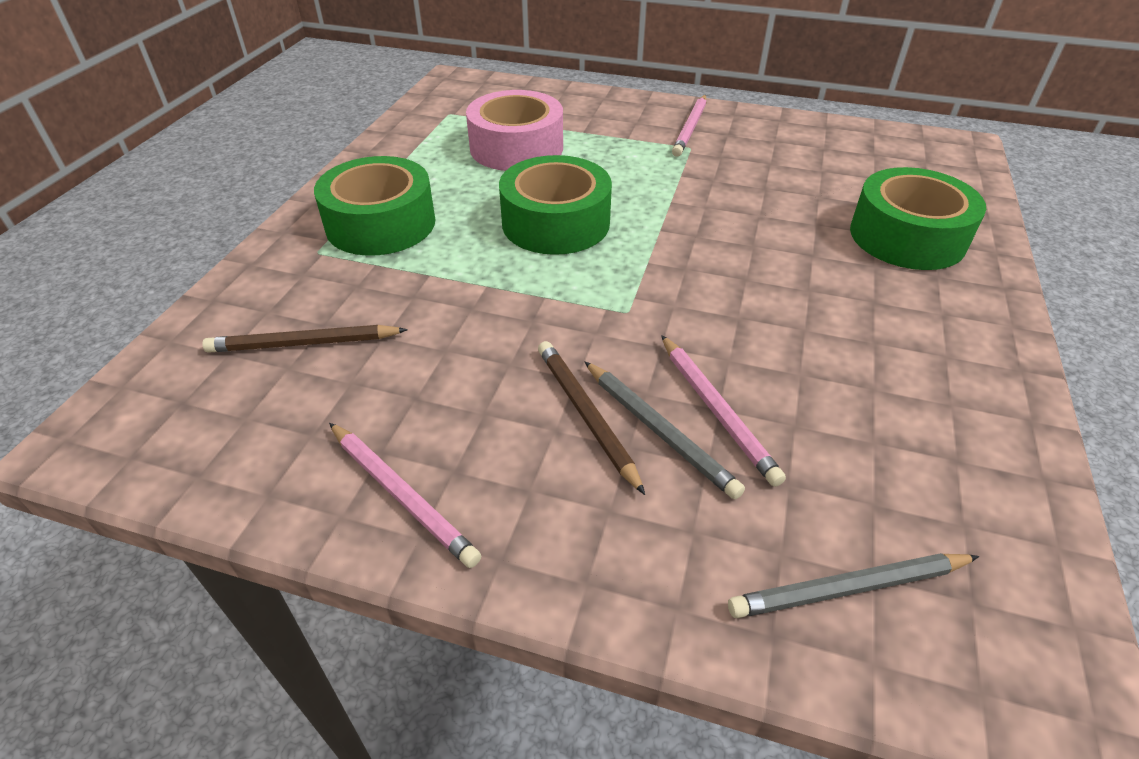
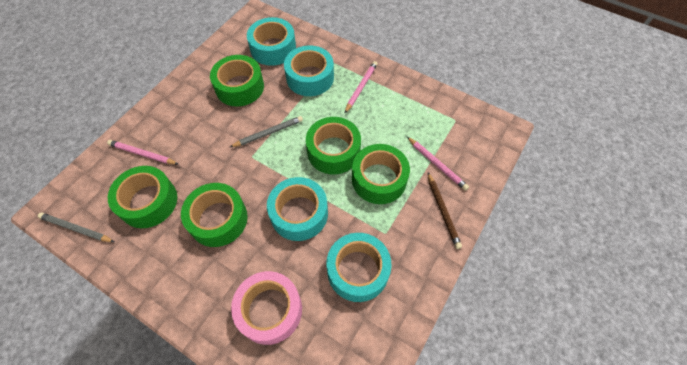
brown pencil: [202,325,408,353] [538,341,645,495] = 2 -> [428,173,462,249] = 1
green tape: [314,156,435,256] [499,155,612,255] [850,167,986,270] = 3 -> [108,166,177,228] [181,183,248,247] [210,55,264,107] [306,117,361,174] [352,144,410,204] = 5
turquoise tape: none = 0 -> [247,17,296,66] [267,177,328,241] [284,46,334,96] [326,233,391,302] = 4

